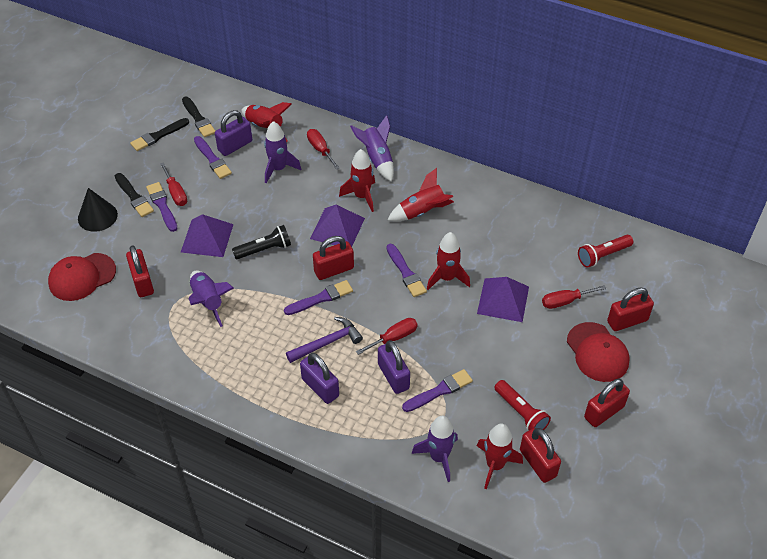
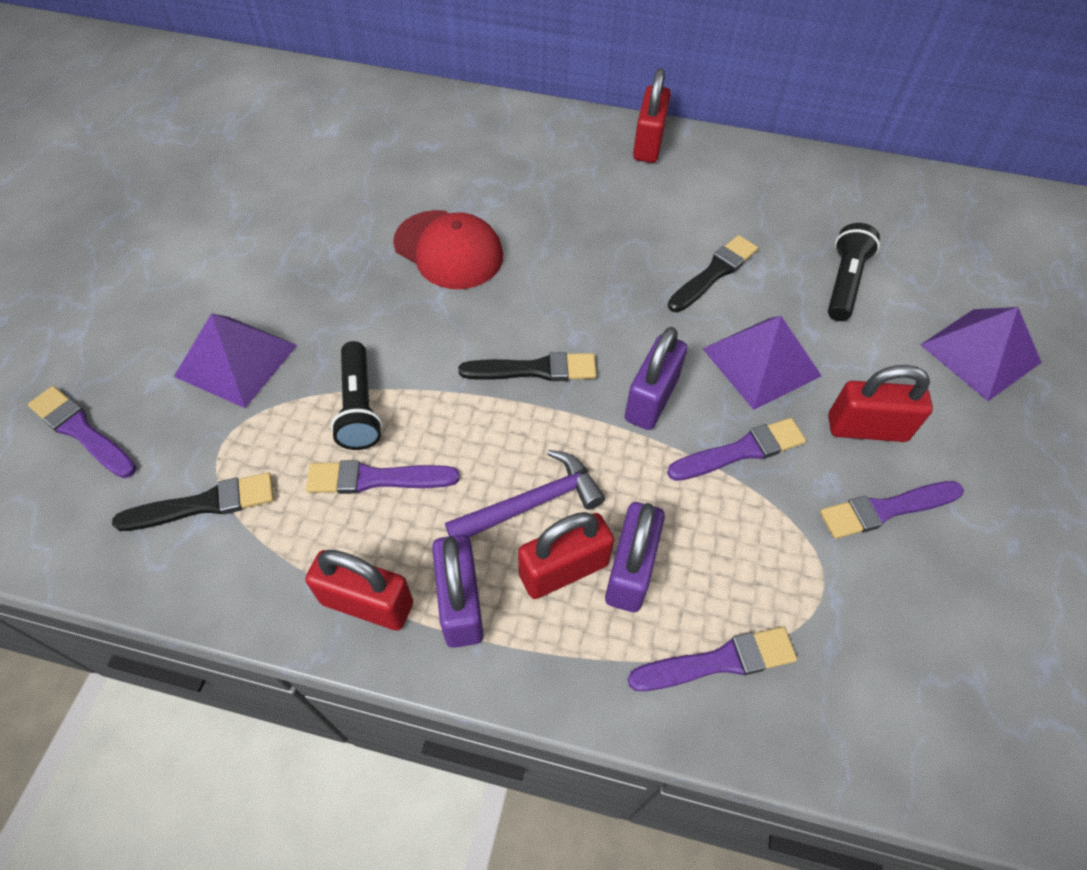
black cone: [78,188,118,232] = 1 -> none = 0
black flashlight: [232,225,291,259] = 1 -> [331,341,383,450] [828,223,880,321] = 2
purple rocket: [189,270,234,327] [264,121,301,183] [350,115,394,182] [412,416,458,482] = 4 -> none = 0
red cap: [48,253,116,301] [567,322,630,382] = 2 -> [393,210,503,289] = 1
red flashlight: [494,380,551,431] [578,235,633,268] = 2 -> none = 0
red padlock: [126,245,154,297] [313,236,354,280] [520,428,561,483] [584,378,630,427] [607,287,654,331] = 5 -> [305,550,413,630] [518,512,614,599] [633,68,671,163] [828,365,933,442] = 4
red rocket: [242,102,292,142] [339,149,375,212] [388,168,454,222] [427,232,470,290] [477,424,523,489] = 5 -> none = 0
red screwdriver: [160,162,187,206] [307,129,340,170] [356,318,418,355] [542,285,607,309] = 4 -> none = 0

